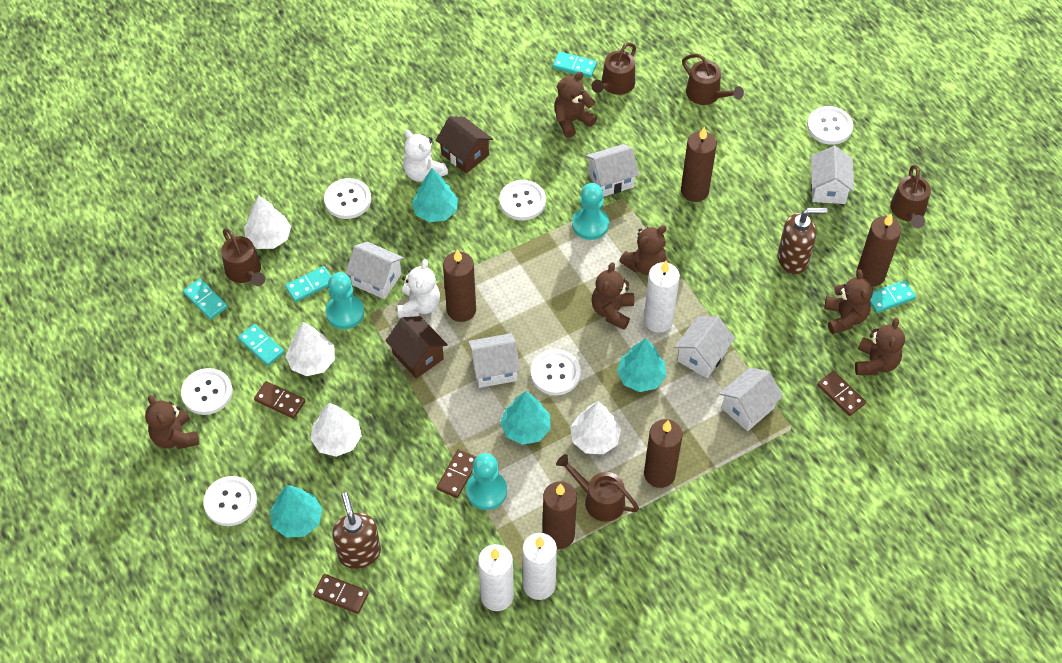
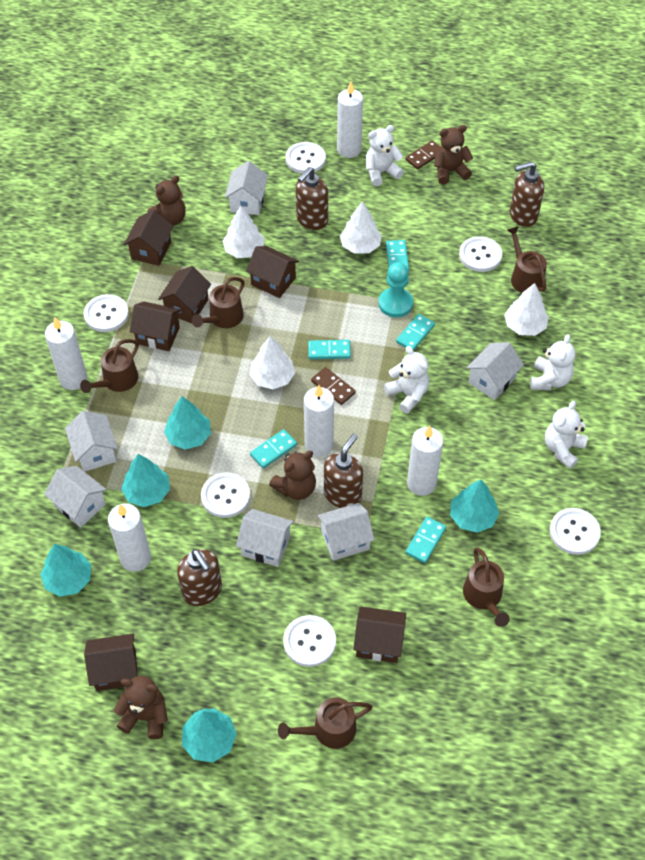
brown candle: [443,249,476,322] [543,481,577,549] [644,419,683,488] [681,126,717,202] [856,214,901,287] = 5 -> none = 0
brown domino: [254,381,305,419] [313,574,369,614] [436,449,476,498] [817,371,866,416] = 4 -> [311,367,356,405] [405,141,440,169] = 2
brown house: [385,316,448,379] [436,116,493,174] = 2 -> [84,633,138,691] [124,210,173,266] [130,302,181,351] [158,266,211,323] [246,246,299,298] [353,606,406,663] = 6
brown soap dispenser: [332,492,381,569] [778,208,827,274] = 2 -> [177,549,222,606] [296,167,328,230] [324,434,363,508] [510,161,544,227] = 4
brown teddy bear: [145,395,199,449] [554,72,597,138] [592,262,634,330] [619,225,667,275] [824,269,873,334] [855,318,905,375] = 6 -> [114,676,168,739] [147,175,186,226] [269,451,316,500] [434,125,473,184] = 4
turquoise pawn: [325,272,364,329] [466,453,507,510] [572,183,609,240] = 3 -> [378,262,413,318] = 1
turquoise tree: [270,485,323,538] [412,168,458,222] [500,391,551,445] [617,338,667,392] = 4 -> [40,544,91,597] [121,454,170,507] [164,396,211,450] [182,708,237,762] [450,480,499,533] = 5
white candle: [478,544,514,611] [522,533,557,600] [643,261,680,333] = 3 -> [45,317,87,390] [108,504,151,572] [304,385,334,456] [337,81,363,158] [407,425,443,496] = 5
white teddy bear: [398,259,440,318] [403,130,448,182] = 2 -> [366,125,404,186] [384,346,429,413] [530,334,575,390] [545,401,588,469] = 4

